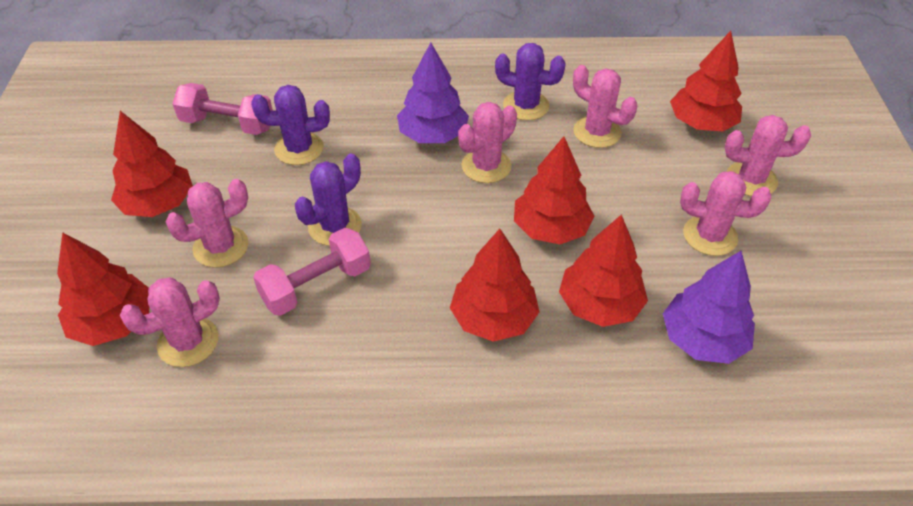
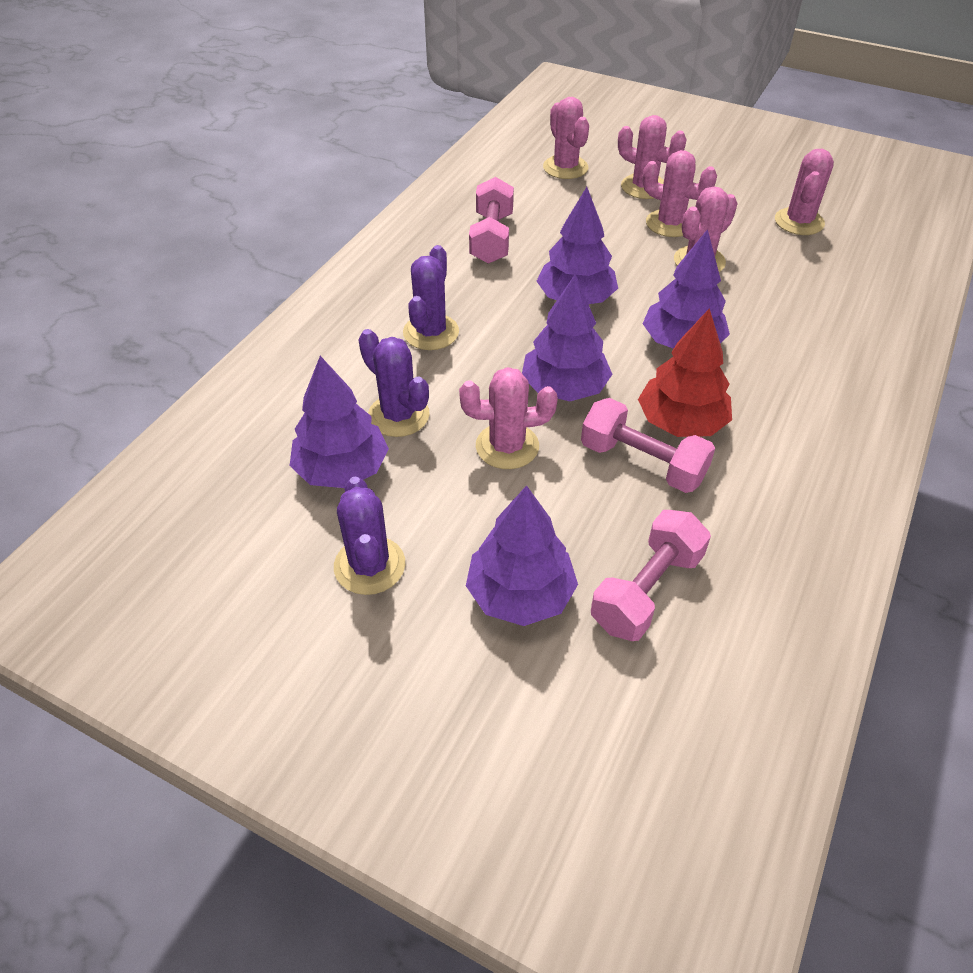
pink dumbbell: [173,83,273,135] [253,228,371,316] = 2 -> [469,177,514,264] [581,398,715,493] [591,510,711,641] = 3
purple tree: [397,42,469,143] [663,251,755,364] = 2 -> [290,356,389,488] [466,485,578,626] [522,274,613,401] [537,187,618,304] [643,229,730,349] = 5
red tree: [57,232,149,346] [111,111,193,217] [450,229,539,342] [514,136,594,244] [559,214,648,327] [670,31,742,131] = 6 -> [638,308,732,437] = 1

